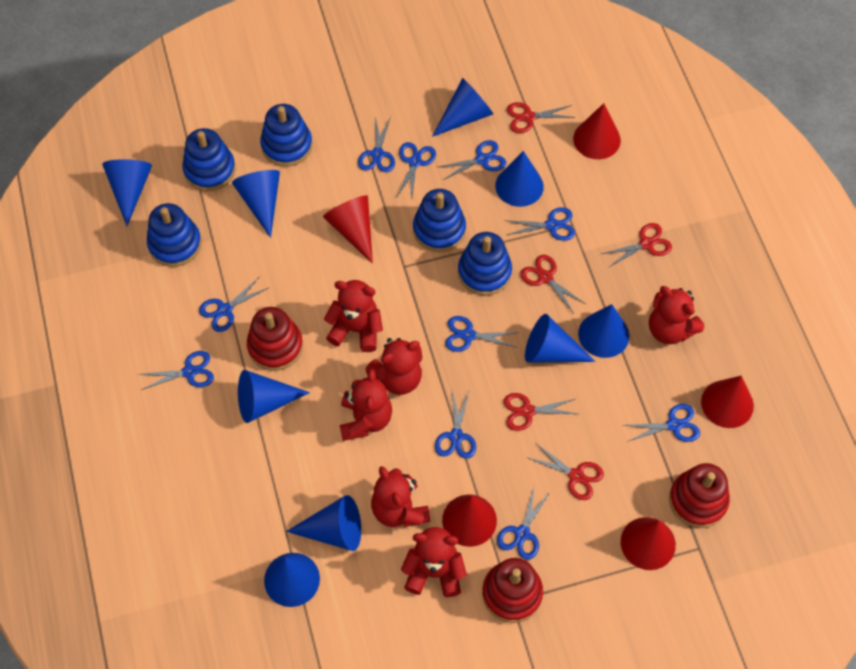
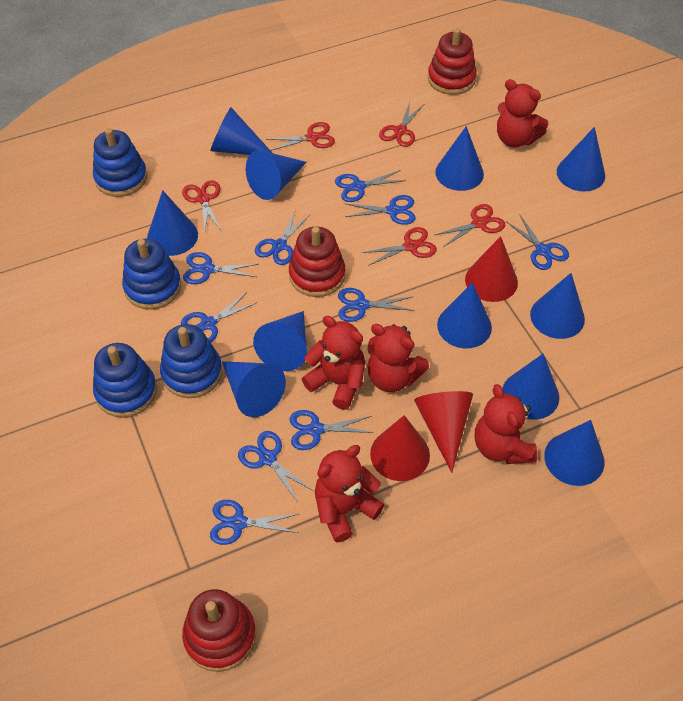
blue cone: [102,159,152,226] [232,170,280,238] [238,370,310,423] [264,553,320,607] [286,495,361,551] [432,78,493,137] [495,151,544,207] [525,314,596,363] [578,304,629,358] = 9 -> [147,190,198,256] [210,107,272,155] [222,361,286,417] [246,150,307,200] [253,311,307,371] [435,126,484,191] [437,282,492,348] [502,353,559,420] [530,273,585,339] [544,420,605,486] [557,127,605,192] = 11
blue stacking toy: [147,203,202,267] [183,128,236,191] [260,104,312,167] [413,189,466,252] [458,232,512,296] = 5 -> [93,128,147,197] [93,343,157,418] [122,238,181,310] [160,324,222,398] = 4
red cone: [323,195,373,264] [442,494,497,547] [573,103,621,159] [621,517,676,570] [701,376,754,428] = 5 -> [370,415,430,481] [414,391,473,473] [465,236,518,302] = 3
red teddy bear: [324,280,383,352] [340,369,392,441] [365,338,422,395] [371,466,431,527] [401,527,467,597] [649,286,704,344] = 6 -> [302,316,365,410] [315,445,384,542] [367,324,429,392] [475,384,538,464] [497,79,549,148] = 5

